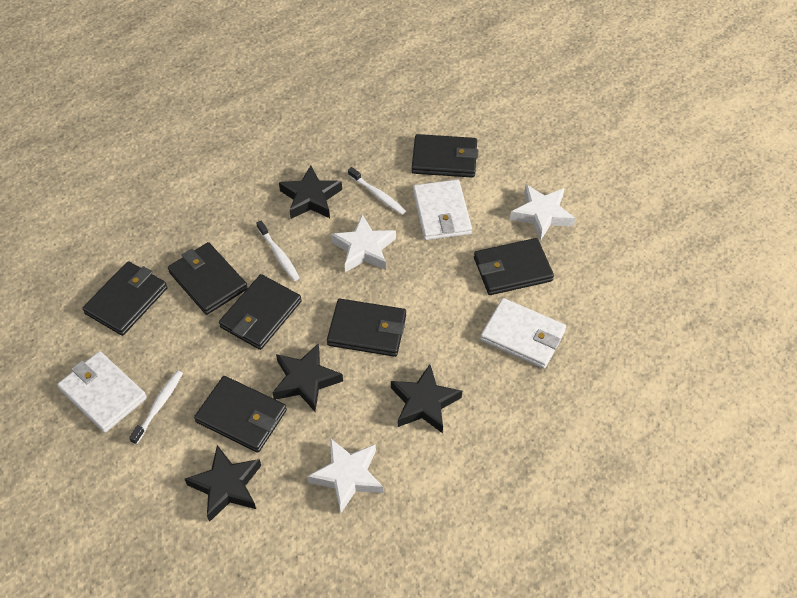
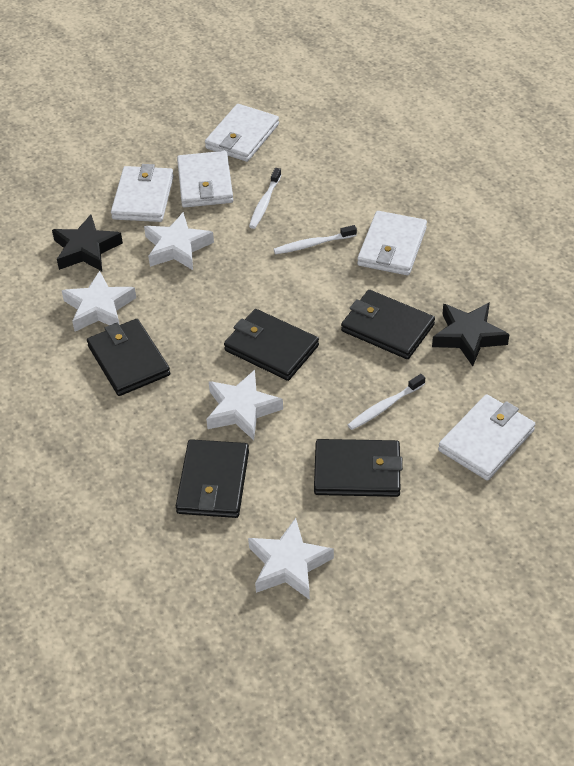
black star: [185,445,261,522] [272,343,343,412] [279,165,342,219] [391,364,462,433] = 4 -> [52,214,123,271] [432,302,510,366] = 2
black wallet: [82,261,167,336] [168,242,248,315] [194,376,287,453] [219,274,302,350] [327,299,406,357] [412,134,478,178] [474,238,554,295] = 7 -> [87,319,170,396] [176,439,249,518] [224,309,319,381] [314,439,403,497] [341,290,435,359] = 5
white star: [307,438,383,513] [331,215,396,272] [510,185,575,241] = 3 -> [62,271,136,332] [144,212,214,270] [206,370,283,440] [248,518,334,600] = 4
white wallet: [57,351,147,433] [413,179,472,240] [480,298,566,369] = 3 -> [111,164,174,222] [177,151,233,208] [205,104,279,162] [357,211,427,275] [438,394,536,480] = 5

